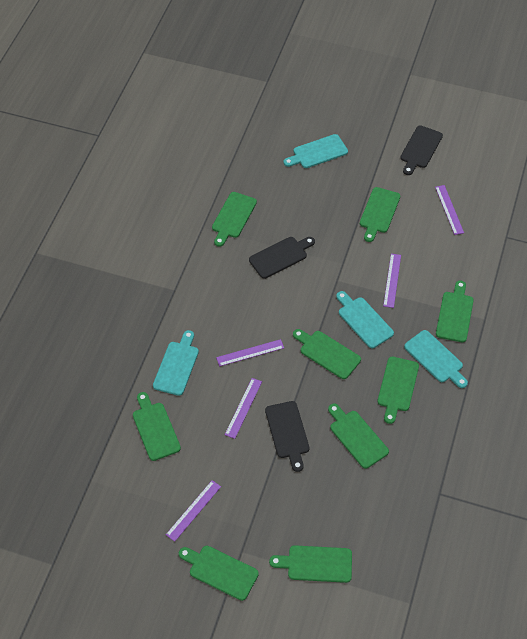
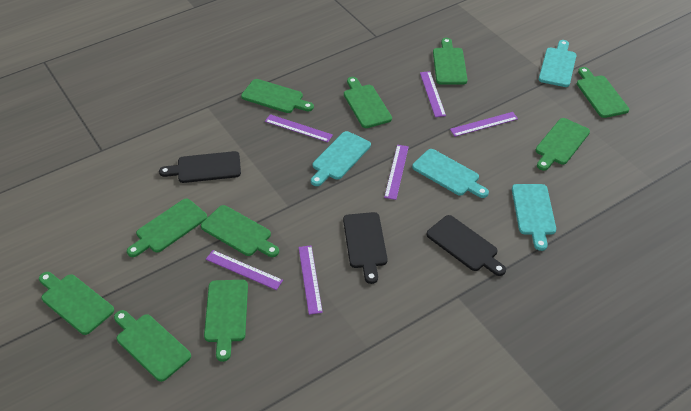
green cutting board: [133,392,181,461] [179,546,259,601] [212,192,257,247] [269,545,352,583] [293,329,361,379] [328,404,389,469] [360,187,400,242] [377,357,419,424] [436,280,474,342] = 9 -> [39,272,114,335] [114,310,191,382] [127,198,207,257] [201,205,279,257] [204,280,248,362] [241,79,314,113] [344,77,392,128] [433,38,467,85] [536,118,590,171] [577,67,629,118] = 10
purple ruler: [166,480,221,542] [216,339,284,367] [225,378,262,439] [383,254,401,308] [435,185,464,235] = 5 -> [206,250,283,290] [265,114,333,142] [299,245,323,315] [384,145,409,200] [420,71,446,117] [450,112,518,137] = 6

